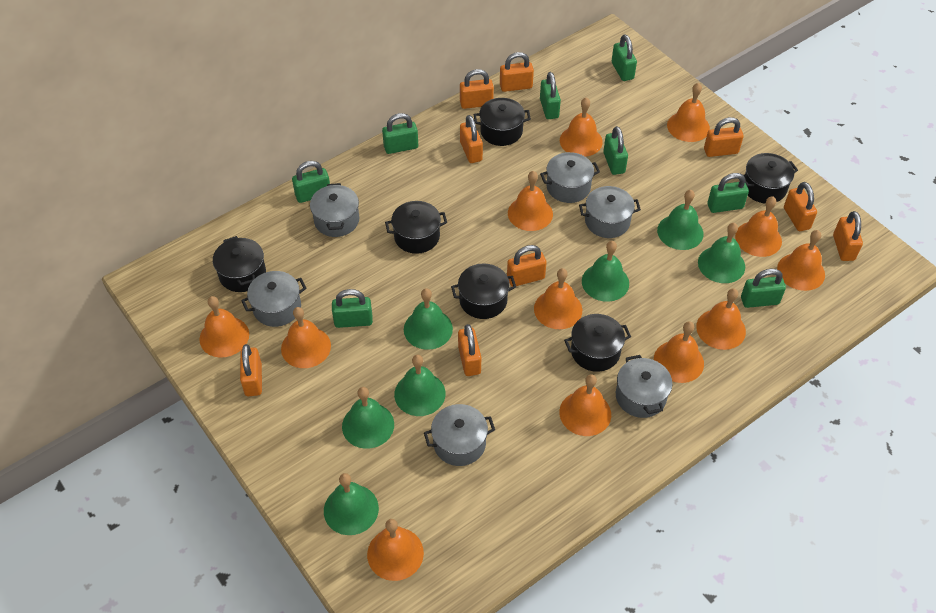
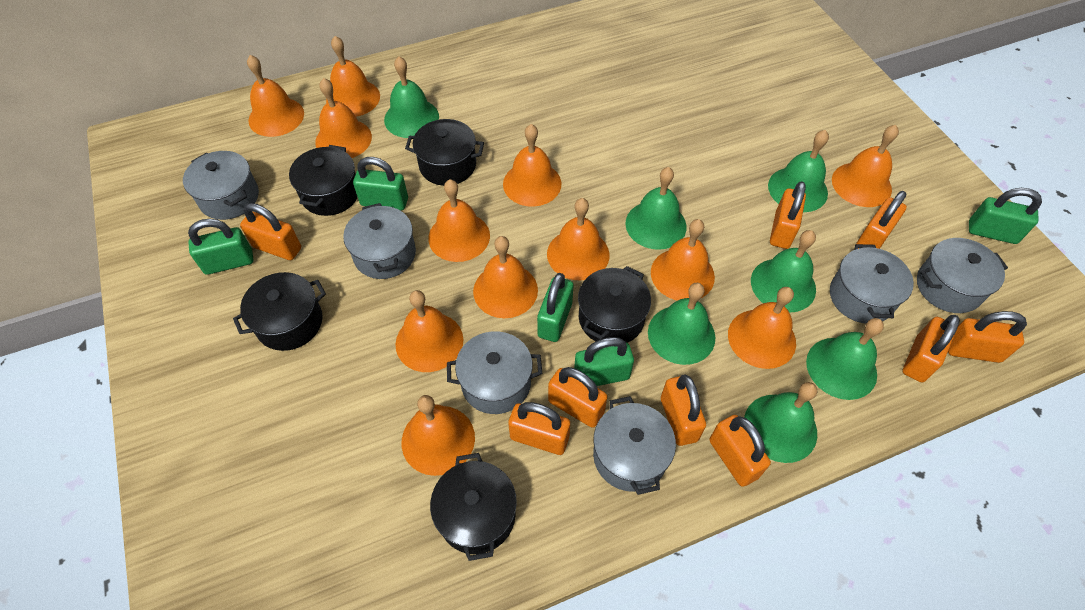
black pot: [213,236,266,292] [385,201,447,254] [451,263,516,319] [473,98,531,146] [564,314,631,372] [743,153,798,204] = 6 -> [233,272,326,351] [289,145,358,216] [405,119,484,186] [430,453,517,561] [578,266,651,343] = 5
green padlock: [292,161,330,203] [332,289,373,328] [382,113,418,154] [540,72,561,119] [603,126,628,175] [612,35,637,81] [707,173,749,213] [741,269,786,308] = 8 -> [188,219,253,275] [353,157,408,211] [537,273,573,342] [574,337,634,386] [969,188,1042,244] = 5

